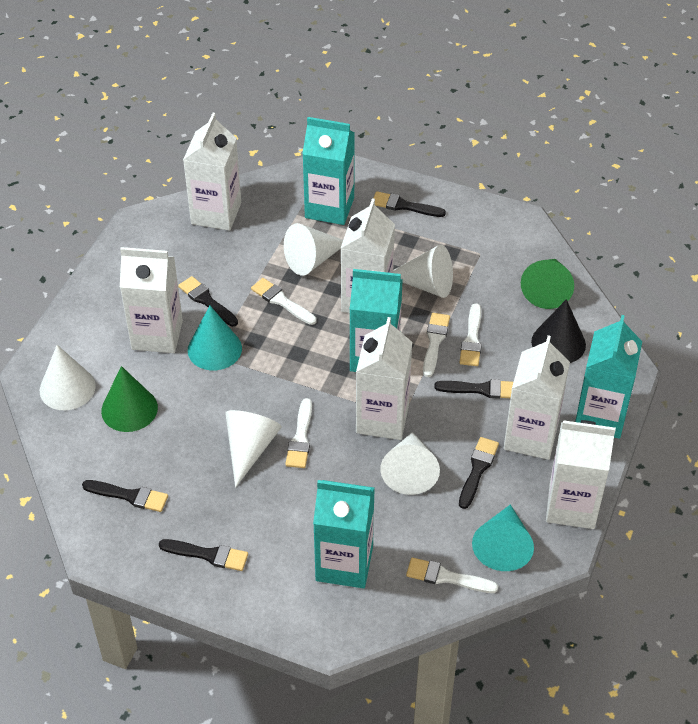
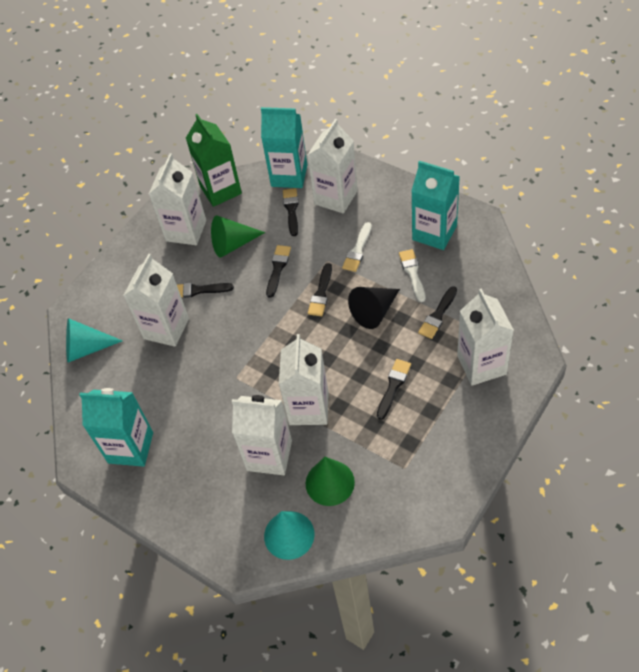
green carton: none = 0 -> [186,114,242,207] = 1
turquoise carton: [302,117,355,225] [313,480,375,588] [350,269,403,372] [575,315,642,439] = 4 -> [79,388,153,467] [261,107,307,188] [412,161,460,250] = 3
white brush: [251,278,317,325] [285,398,312,468] [406,557,498,593] [423,313,450,377] [459,303,482,366] = 5 -> [342,222,372,272] [399,249,425,302] = 2
white cone: [40,345,96,410] [225,410,282,488] [284,223,343,276] [380,432,440,495] [393,245,453,298] = 5 -> none = 0

